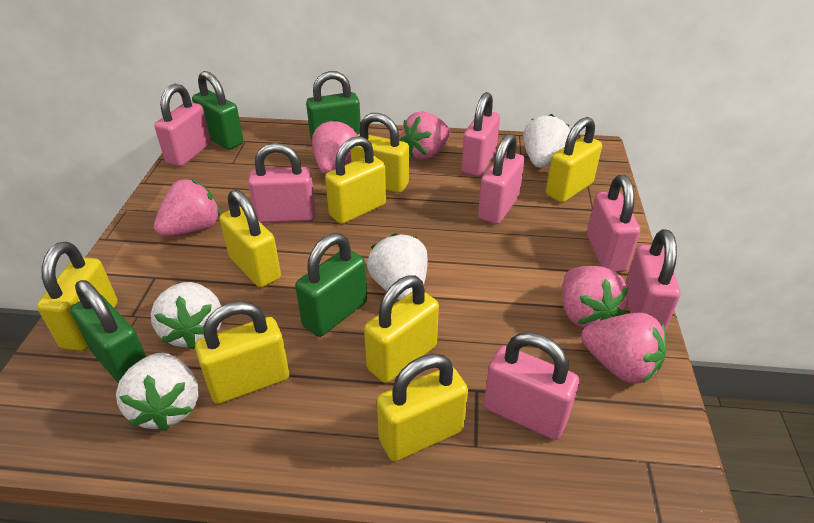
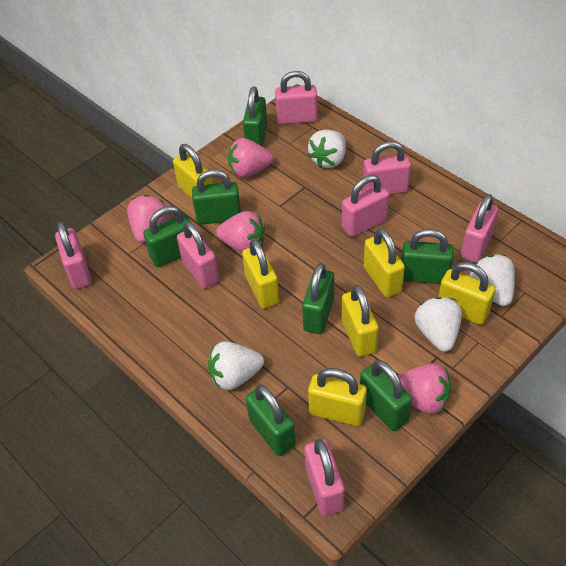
green padlock: [71,280,146,384] [192,71,243,150] [295,233,367,337] [306,71,361,140] = 4 -> [143,206,191,267] [192,170,241,225] [243,87,267,147] [246,385,296,456] [302,263,334,334] [360,360,412,431] [401,229,454,284] = 7
pink strawberry: [154,179,220,237] [312,119,357,174] [400,111,450,160] [562,266,629,328] [581,313,666,384] = 5 -> [127,195,169,243] [216,211,265,253] [228,138,273,178] [398,363,451,414] = 4
yellow padlock: [37,242,118,351] [195,301,289,404] [220,190,281,288] [325,136,386,224] [351,113,409,193] [364,275,439,383] [377,354,468,461] [546,117,602,203] = 8 -> [173,144,213,198] [242,239,279,309] [308,368,367,426] [341,285,379,357] [364,228,405,298] [439,262,495,325] = 6

